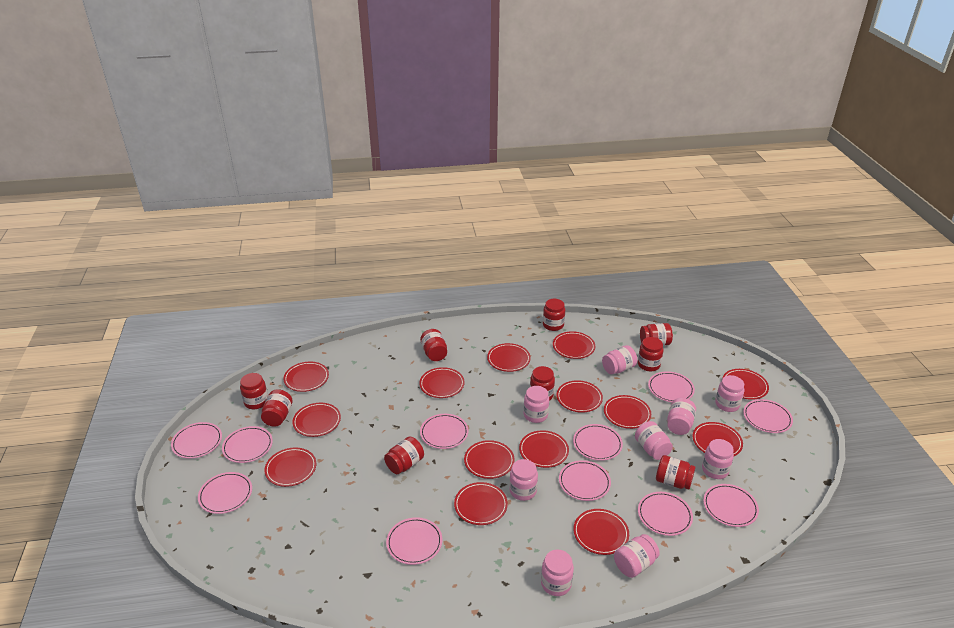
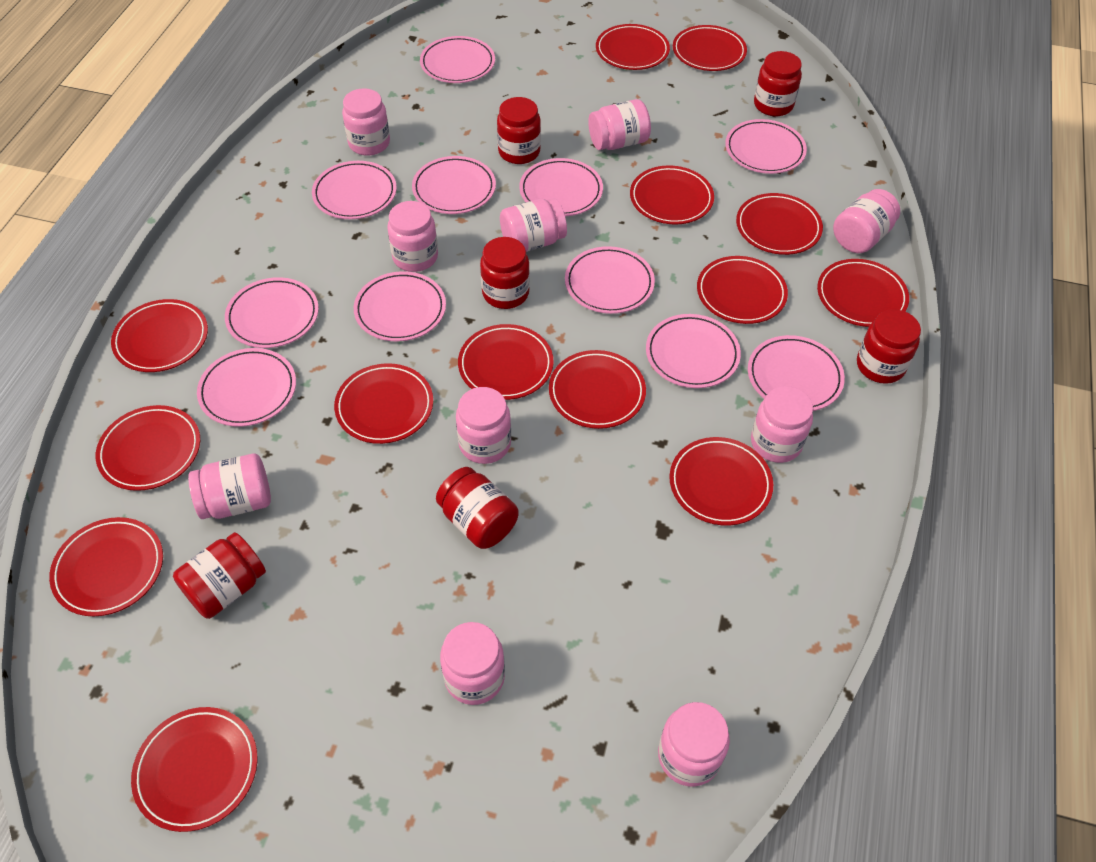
pink jar: [509,459,538,501] [524,386,549,423] [541,550,574,596] [602,345,637,374] [614,534,660,578] [635,421,673,460] [667,398,696,435] [702,439,734,479] [715,375,744,412] = 9 -> [188,453,271,519] [342,88,390,156] [387,201,438,272] [440,622,505,705] [456,387,511,464] [500,198,567,252] [588,99,651,150] [658,702,730,787] [751,386,813,463] [833,189,900,253] = 10
red jar: [240,373,268,409] [261,389,293,427] [384,436,424,474] [420,329,447,361] [530,366,555,401] [543,299,565,331] [638,337,663,371] [640,323,673,346] [656,455,696,490] = 9 -> [173,532,266,619] [436,467,519,549] [480,237,530,309] [497,97,541,164] [754,51,802,116] [857,309,921,384] = 6

